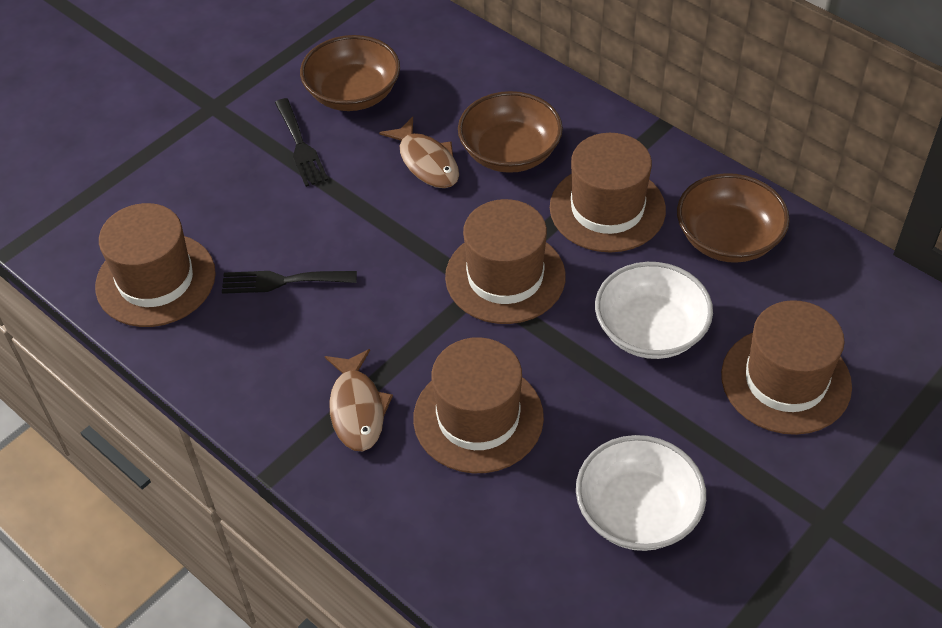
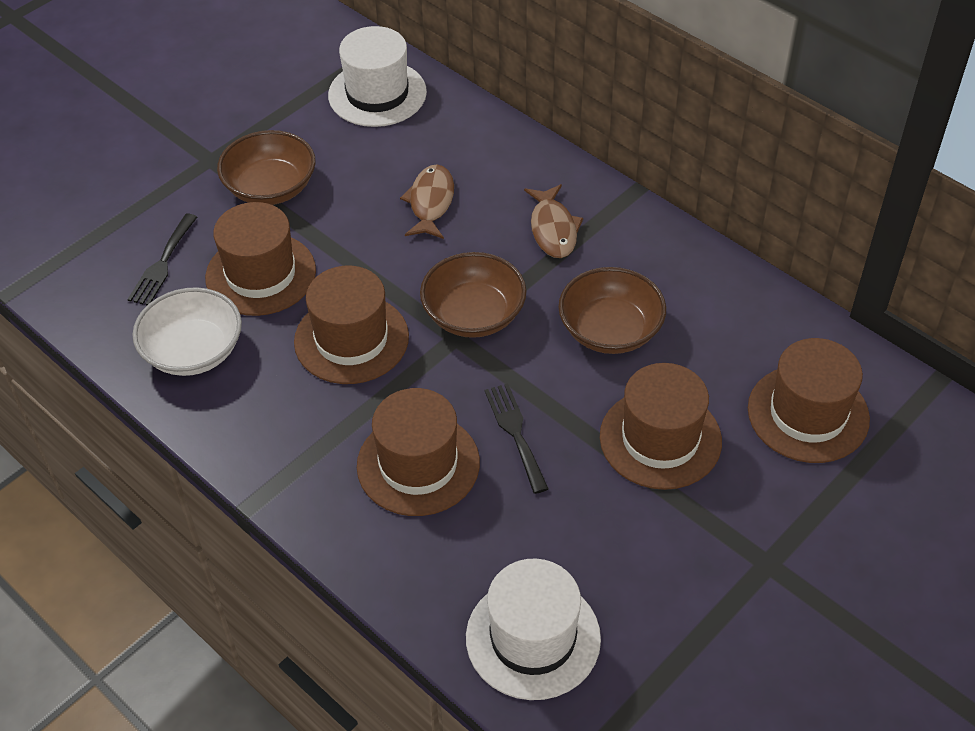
white bowl: [576,435,706,551] [595,262,713,359] = 2 -> [133,287,242,376] = 1
white hat: none = 0 -> [328,26,427,127] [466,559,601,700] = 2

